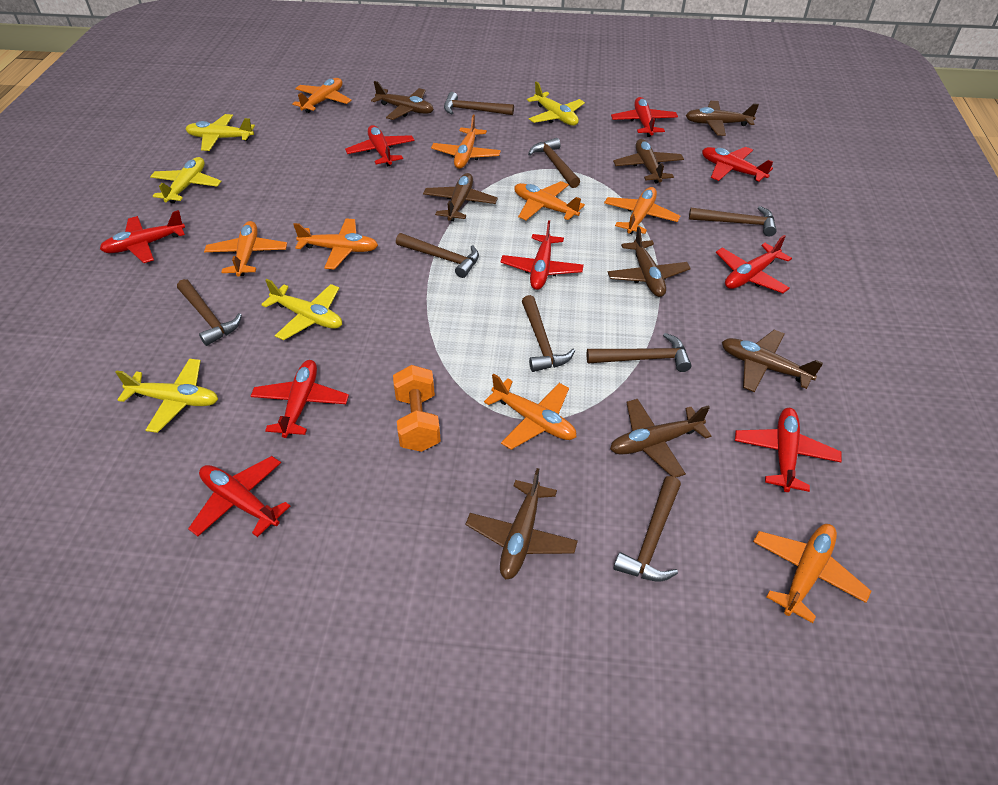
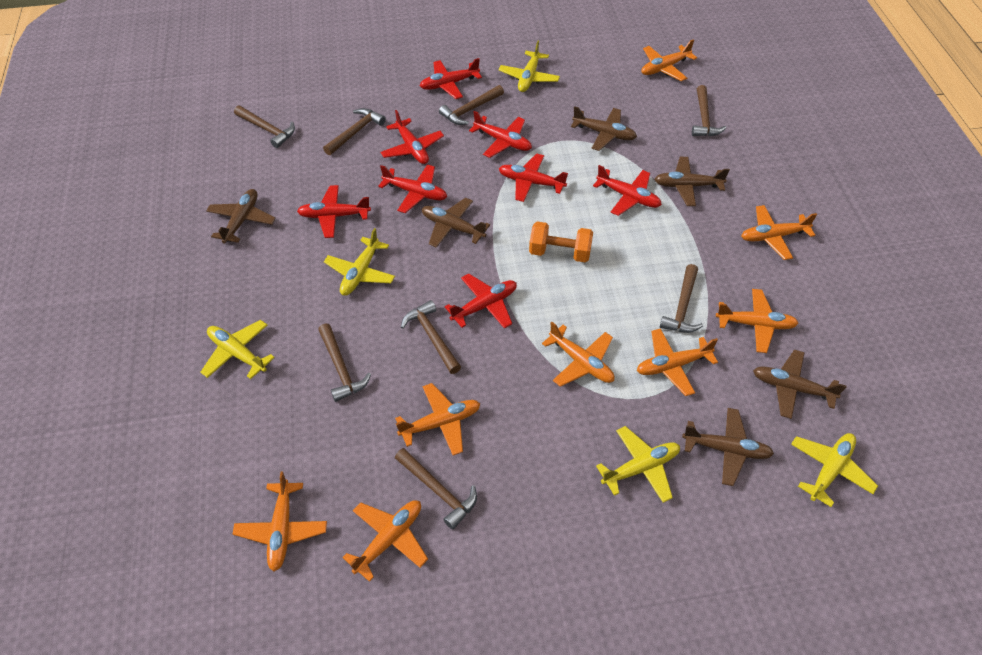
brown plane: [371,81,434,120] [423,173,498,221] [466,468,578,579] [608,226,691,297] [610,399,711,477] [613,139,684,184] [685,101,759,136] [722,330,823,392] = 8 -> [206,189,276,243] [422,198,490,248] [571,106,637,151] [654,157,730,206] [682,408,774,486] [753,349,846,419] = 6
red plane: [100,210,185,263] [188,456,290,537] [251,360,349,438] [345,125,414,166] [501,220,584,290] [611,97,678,137] [702,147,774,182] [716,235,792,293] [735,408,842,492] = 9 -> [297,185,371,238] [378,164,447,213] [380,110,444,164] [420,58,482,99] [445,273,517,329] [469,111,532,158] [499,153,568,202] [593,165,662,216] = 8

